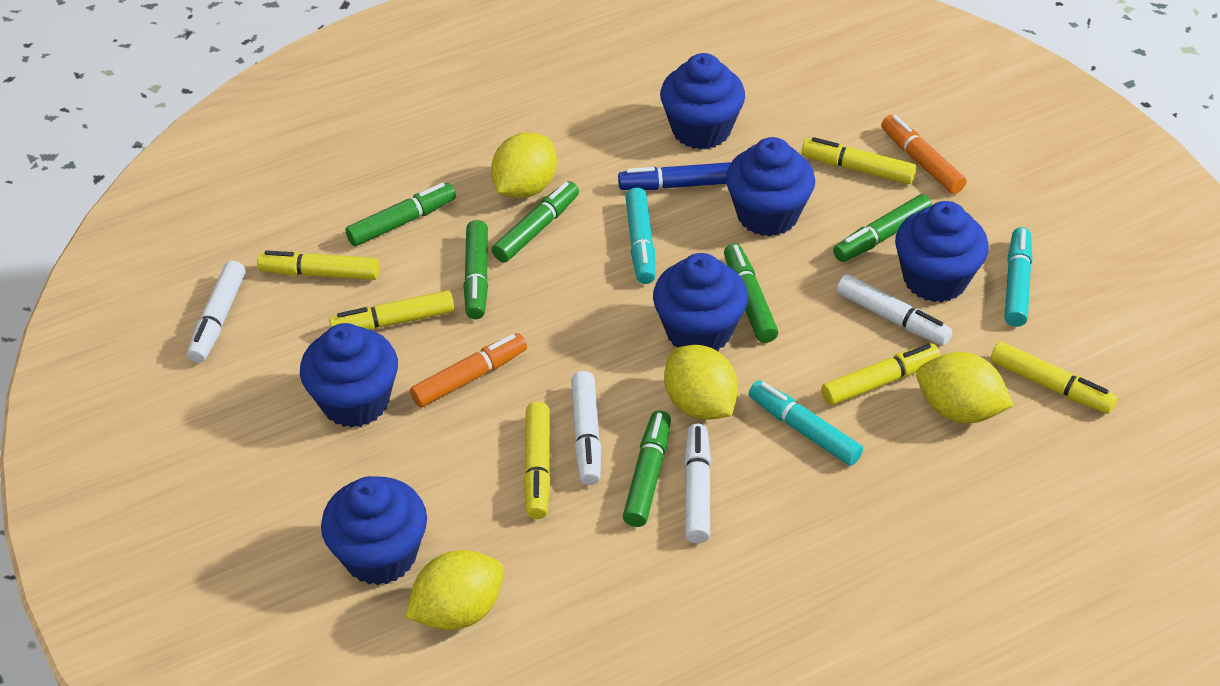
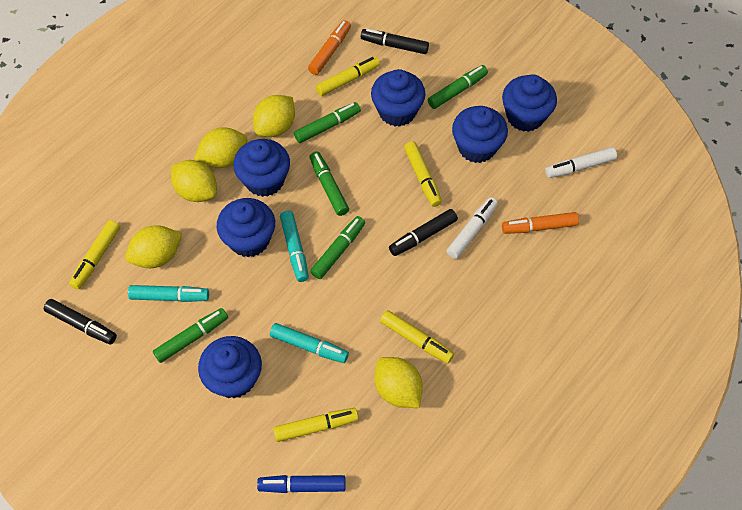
black marker: none = 0 -> [44,299,117,345] [361,29,429,54] [389,209,458,256] = 3
green marker: [345,183,456,246] [463,220,488,319] [492,181,579,263] [623,410,671,527] [724,244,778,343] [833,194,932,262] = 6 -> [153,308,228,363] [294,102,361,143] [309,151,349,216] [310,216,365,279] [428,65,488,109] = 5
white marker: [187,261,245,363] [571,371,601,485] [684,424,711,543] [836,274,953,346] = 4 -> [447,197,498,259] [545,147,617,178] = 2
yellow lemon: [405,550,504,630] [491,132,557,198] [664,345,738,420] [916,352,1014,423] = 4 -> [125,225,182,268] [171,160,217,202] [194,127,247,168] [253,95,295,137] [375,357,423,408] = 5
yellow marker: [257,250,379,280] [329,290,454,331] [523,402,551,519] [802,137,916,184] [821,343,940,406] [991,341,1117,414] = 6 -> [69,220,120,290] [273,408,359,442] [316,56,380,96] [380,310,454,363] [404,141,442,207] = 5

